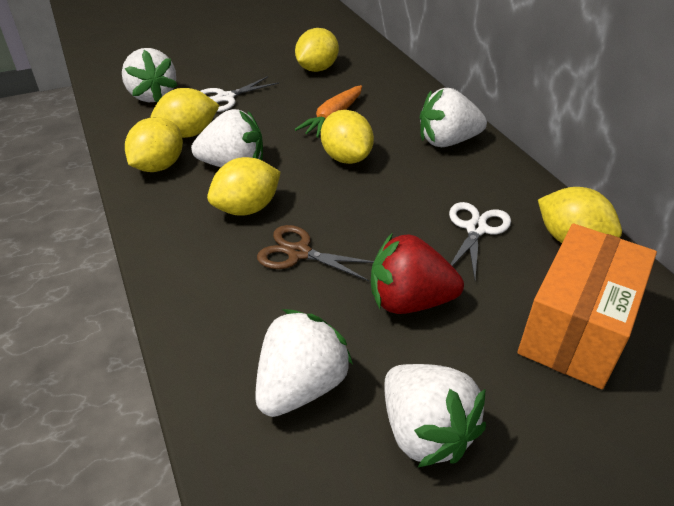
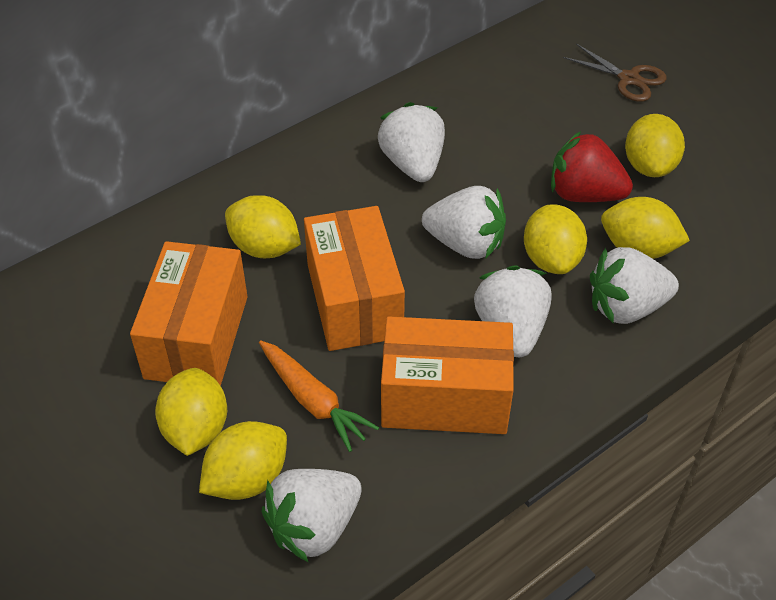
orange box: [517,223,657,389] = 1 -> [130,241,248,386] [304,206,405,351] [381,316,514,434] = 3
white scissors: [200,76,279,112] [449,202,511,279] = 2 -> none = 0

